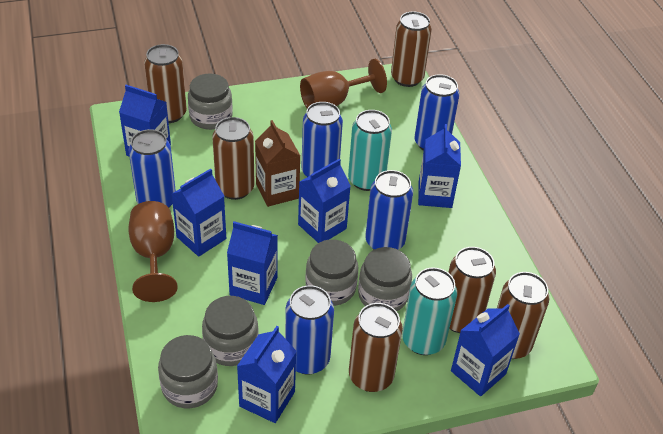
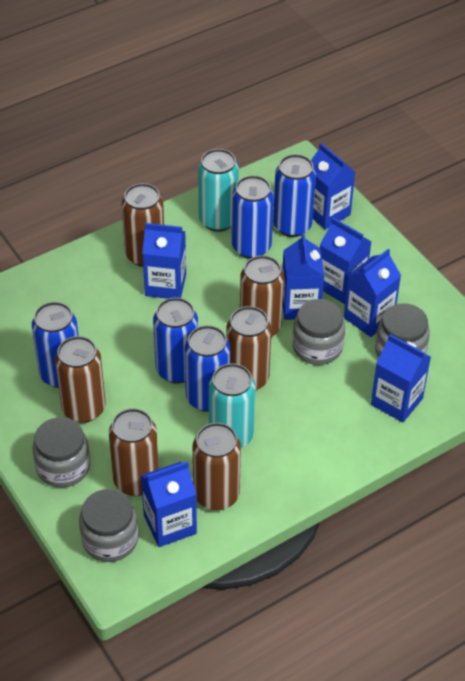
brown carton: [255,120,300,207] = 1 -> none = 0
brown goblet: [129,201,178,302] [300,59,387,108] = 2 -> none = 0
grey jar: [158,335,218,408] [188,74,233,130] [202,296,258,366] [305,239,358,306] [358,247,412,311] = 5 -> [32,417,90,488] [79,489,138,562] [292,299,345,365] [375,303,430,358] = 4

